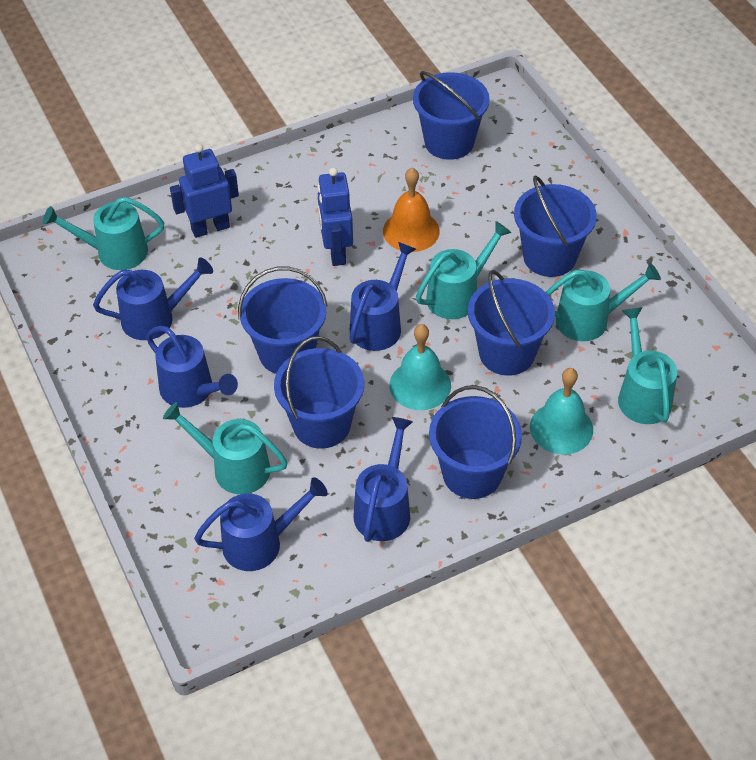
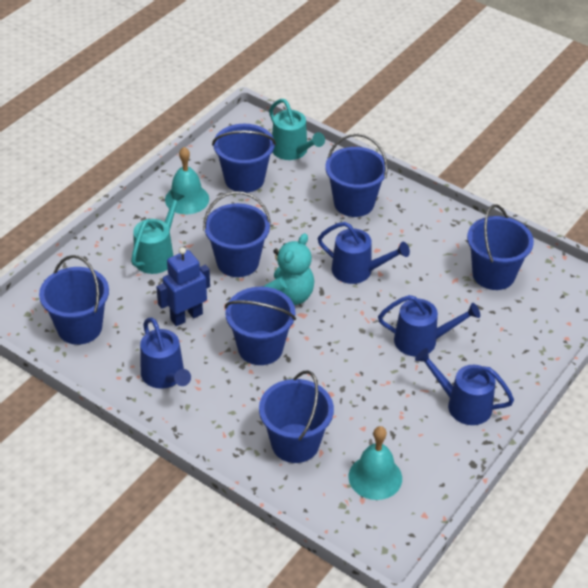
blue bucket: [238,267,327,374] [274,336,364,449] [413,71,490,160] [429,385,522,499] [468,270,555,376] [514,175,597,277] = 6 -> [39,255,109,345] [203,191,271,277] [212,124,276,193] [225,287,296,365] [259,370,334,463] [325,134,388,217] [467,205,534,290] = 7
blue robot: [170,144,239,238] [318,168,353,266] = 2 -> [156,247,210,326] = 1
blue watering can: [93,257,213,340] [146,326,238,408] [194,477,328,571] [349,242,416,351] [353,417,413,542] = 5 -> [140,318,191,389] [318,222,410,284] [378,295,480,357] [415,348,514,425] = 4
orange bell: [383,168,440,252] = 1 -> none = 0
turquoise teddy bear: none = 0 -> [262,233,314,305] = 1
turquoise watering can: [43,197,164,270] [163,402,288,494] [416,221,511,319] [546,263,661,341] [618,307,677,424] = 5 -> [131,191,185,274] [269,99,325,160] = 2

